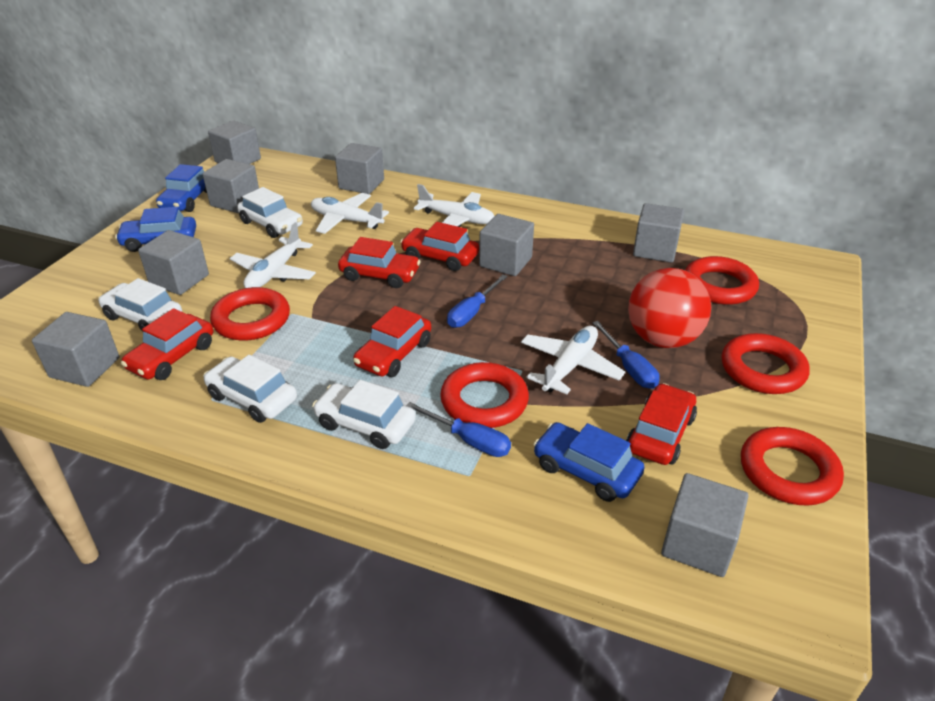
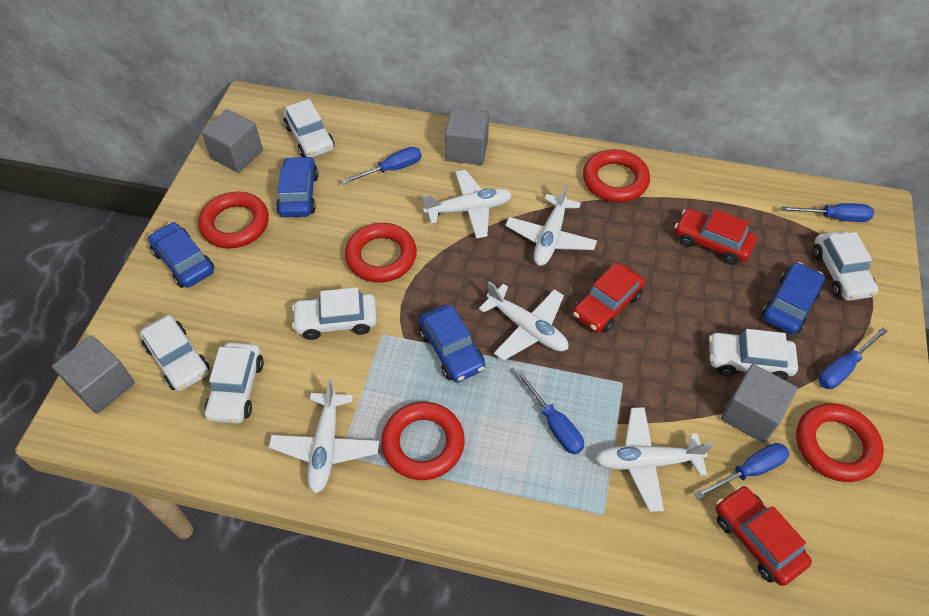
blue car: [115,207,196,252] [156,164,207,212] [533,422,645,502] = 3 -> [148,222,214,288] [276,156,318,217] [419,305,485,383] [761,262,825,334] = 4
blue screwdriver: [406,402,511,457] [447,274,508,328] [592,321,659,389] = 3 -> [342,147,422,185] [515,369,584,455] [694,443,790,499] [781,203,874,222] [819,327,888,389] = 5
grey cube: [32,312,119,387] [138,230,209,295] [203,159,259,213] [208,121,261,164] [335,143,384,194] [479,214,534,276] [633,203,684,263] [661,473,748,577] = 8 -> [52,336,135,414] [201,109,263,173] [445,108,489,165] [721,364,797,443] = 4
red ball: [628,268,711,348] = 1 -> none = 0
red car: [121,308,213,380] [338,237,421,288] [353,306,431,377] [400,222,479,271] [626,383,697,465] = 5 -> [573,263,645,333] [675,209,757,265] [716,485,812,586] = 3
white car: [98,278,182,332] [203,355,297,423] [237,187,303,238] [312,380,415,449] = 4 -> [140,315,210,391] [205,342,264,424] [283,99,335,157] [292,287,377,340] [709,329,798,380] [812,231,878,301] = 6
white plane: [230,222,316,288] [311,193,389,234] [414,184,495,227] [521,326,625,394] = 4 -> [269,380,379,494] [422,170,512,239] [479,281,568,361] [505,183,597,266] [595,407,713,512] = 5

